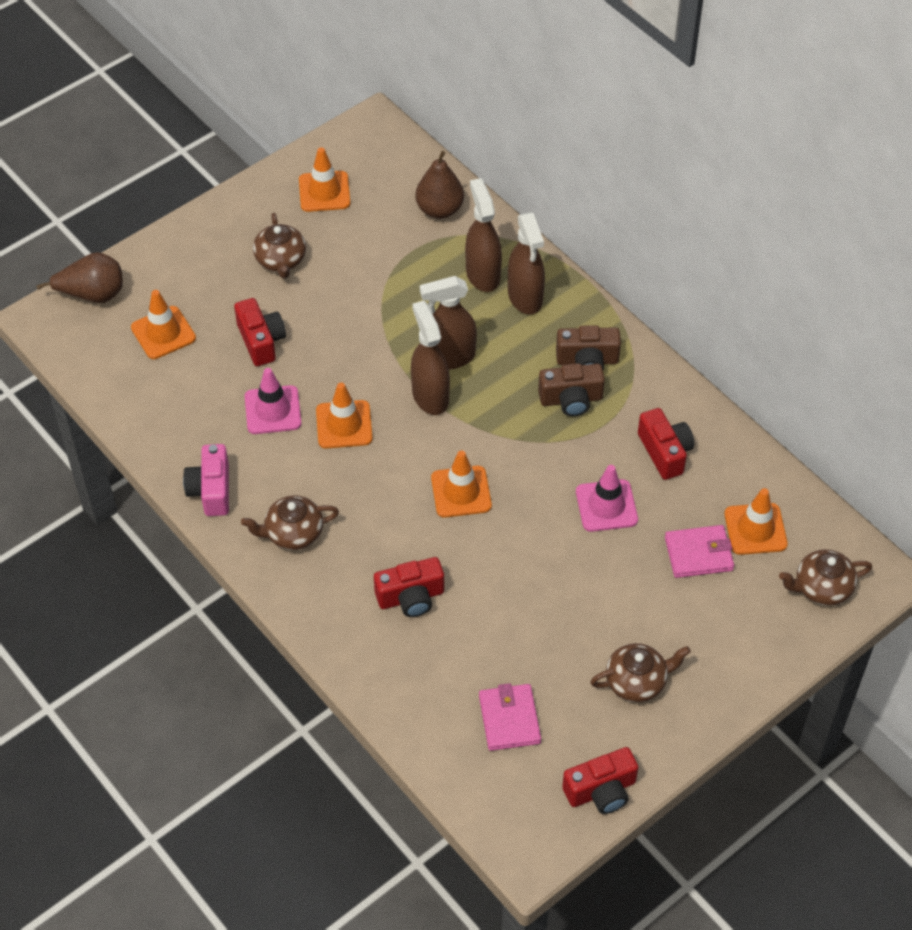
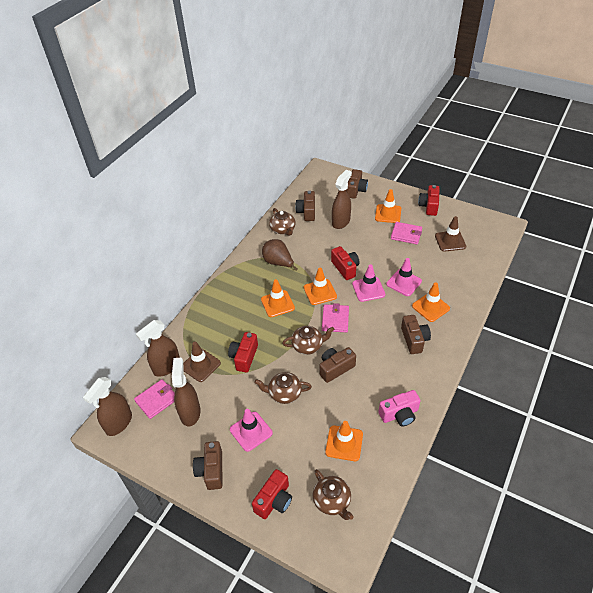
brown camera: [538,363,605,416] [556,325,621,370] = 2 -> [193,441,222,490] [295,190,315,221] [319,347,356,383] [346,169,368,199] [401,315,431,354] = 5
brown pear: [36,252,123,303] [415,151,464,219] = 2 -> [262,239,298,271] = 1
brown traffic cone: none = 0 -> [183,342,221,382] [435,216,466,252] = 2
pink traffic cone: [245,368,301,434] [576,465,638,532] = 2 -> [230,409,273,452] [352,265,385,302] [386,258,422,296] = 3
pink wallet: [479,683,541,751] [665,525,734,578] = 2 -> [134,379,175,419] [322,303,349,332] [391,222,422,244] = 3

